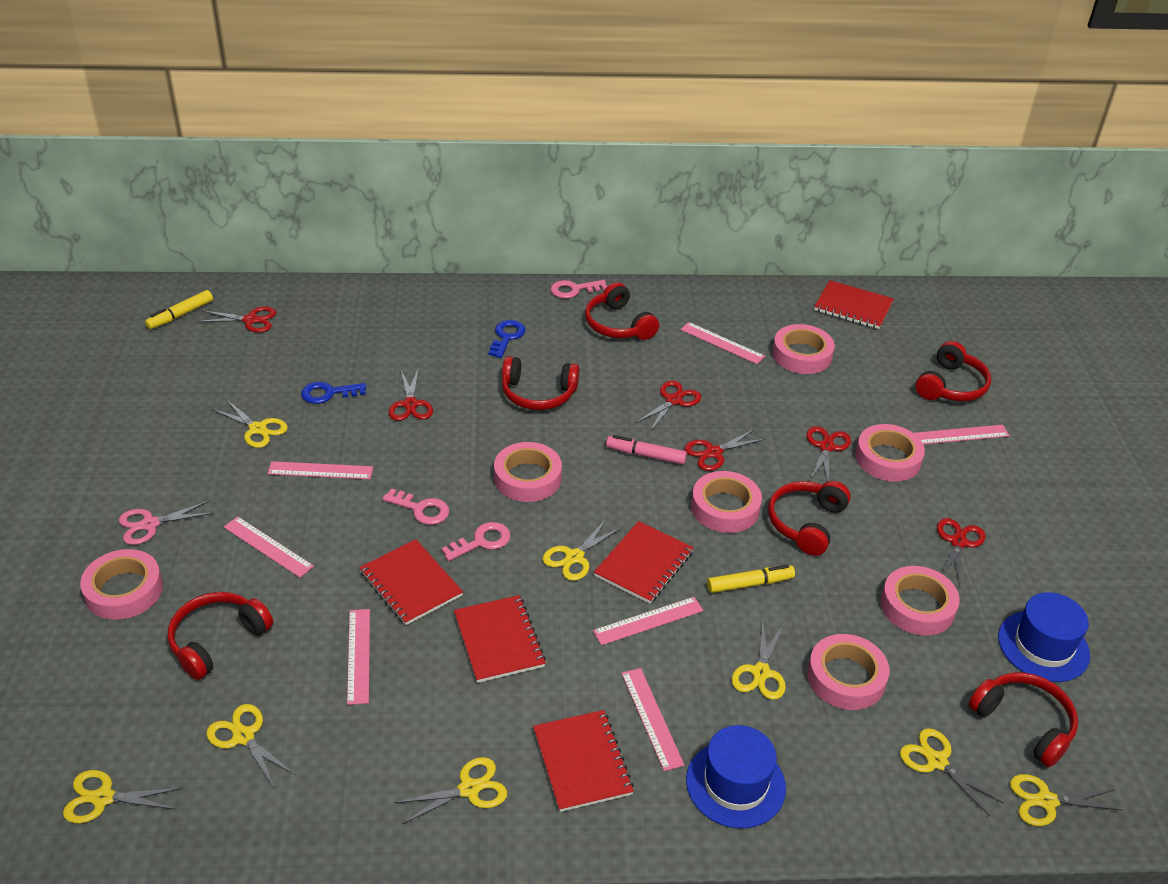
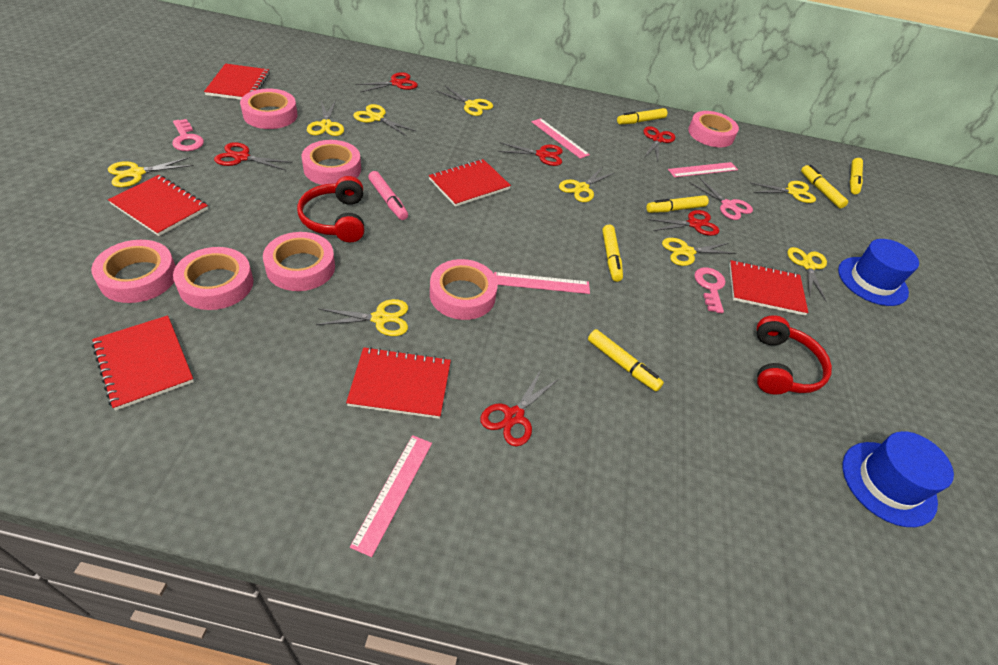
blue key: [301,382,366,404] [489,320,526,358] = 2 -> none = 0
pink key: [382,488,449,525] [441,522,511,561] [550,280,607,299] = 3 -> [172,119,204,151] [694,267,725,313] = 2
pink ruler: [224,516,314,578] [267,461,373,479] [347,609,370,705] [593,597,704,645] [621,668,684,771] [680,322,765,364] [914,425,1010,444] = 7 -> [350,435,432,557] [494,272,590,294] [531,118,590,159] [668,162,738,177] = 4
red headphones: [168,592,273,680] [502,356,580,410] [585,282,659,340] [768,481,851,556] [915,341,991,401] [969,672,1078,767] = 6 -> [297,176,364,242] [757,315,832,395] = 2
red notebook: [359,539,463,625] [454,595,546,683] [533,710,634,812] [594,521,694,604] [814,280,894,329] = 5 -> [92,315,194,411] [108,175,208,236] [204,63,270,100] [346,347,451,419] [429,159,511,207] [729,260,808,316] = 6
yellow marker: [145,290,213,329] [707,565,795,593] = 2 -> [588,329,664,392] [602,225,623,282] [617,108,667,124] [646,195,709,213] [801,165,848,209] [850,158,863,194] = 6
yellow scissors: [63,770,182,823] [206,704,295,789] [212,399,288,448] [394,757,507,824] [543,518,622,581] [731,619,786,700] [900,728,1004,816] [1010,774,1124,826] = 8 -> [108,157,194,187] [307,100,344,136] [316,299,408,336] [353,104,415,136] [436,86,493,116] [559,168,614,202] [662,238,736,266] [751,181,816,203] [787,247,827,301] = 9

